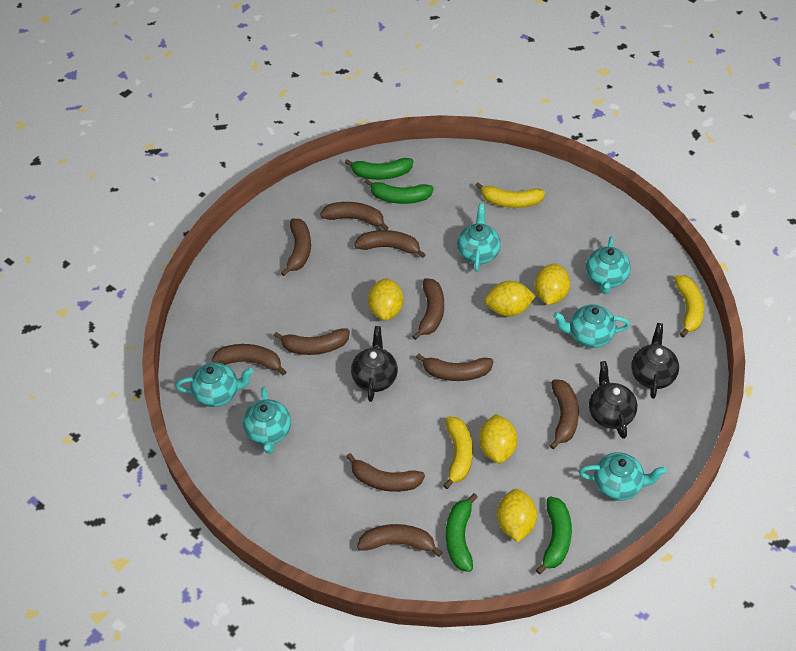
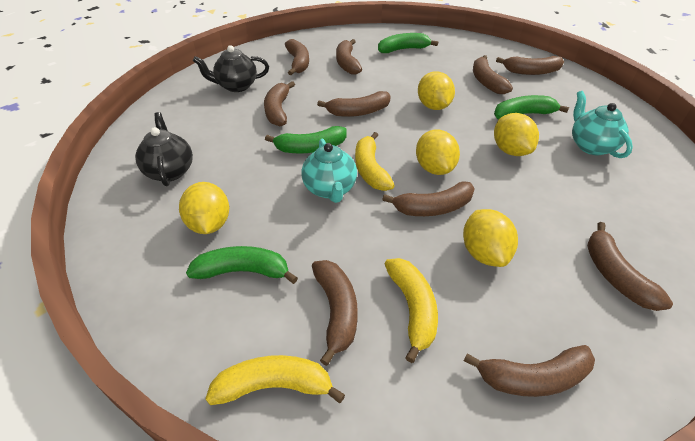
black teapot: [351,326,398,402] [589,361,637,439] [631,323,679,399] = 3 -> [135,112,193,186] [193,45,269,92] = 2
turquoise teapot: [176,362,253,407] [243,387,291,454] [457,204,501,272] [553,304,630,348] [579,452,667,501] [586,236,631,294] = 6 -> [301,139,357,203] [572,91,633,158] = 2

